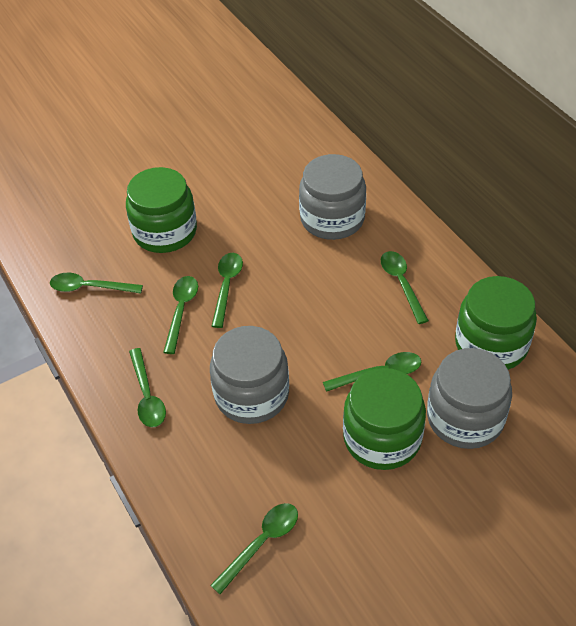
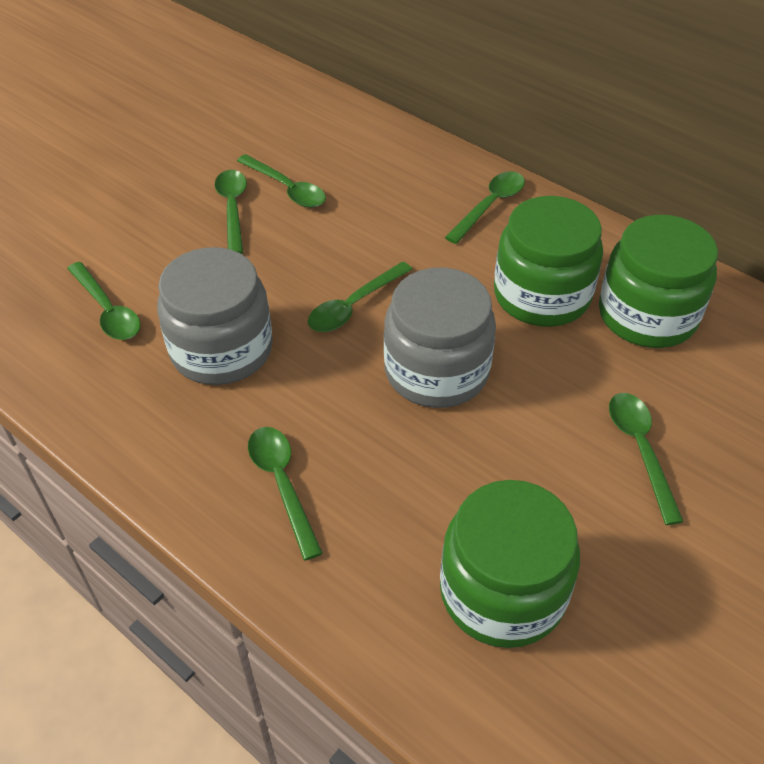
grey jar: [210,326,289,424] [299,154,366,240] [427,348,512,449] = 3 -> [157,247,273,385] [384,267,496,408] = 2

